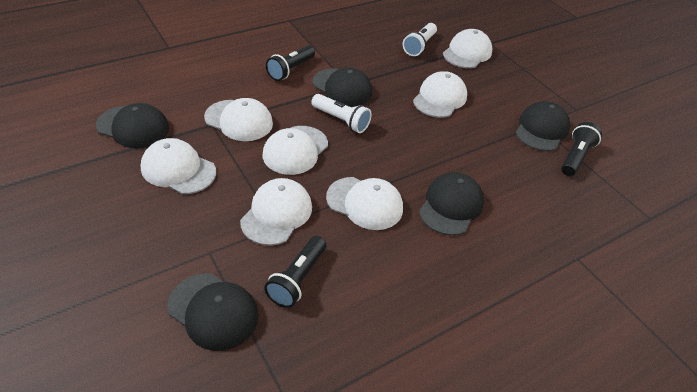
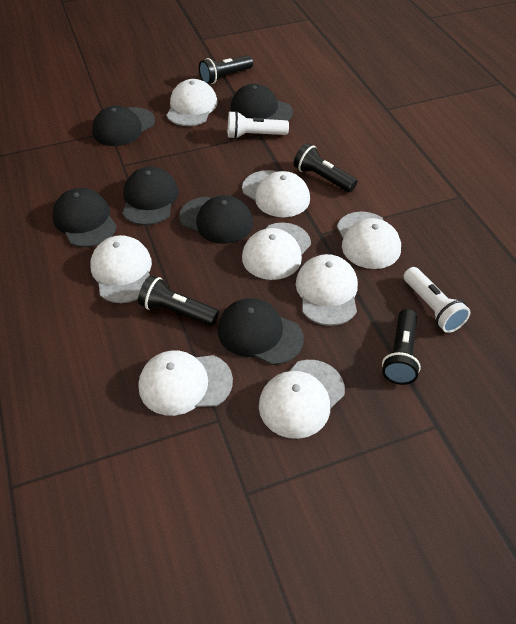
black cap: [96,103,169,148] [167,273,258,351] [312,68,372,107] [419,172,484,236] [516,101,570,151] = 5 -> [52,188,117,247] [92,106,155,146] [122,167,178,225] [179,195,253,244] [218,298,304,365] [230,84,293,121] = 6
black flashlight: [264,236,326,308] [266,45,315,81] [561,122,602,176] = 3 -> [138,275,219,326] [199,55,253,84] [294,143,357,192] [382,309,421,385] = 4
white cap: [141,138,216,194] [204,98,273,141] [240,178,312,246] [262,126,328,175] [326,177,403,230] [413,71,467,118] [443,29,492,68] = 7 -> [90,235,152,303] [139,350,233,416] [166,79,218,126] [242,170,310,217] [242,222,311,280] [259,360,345,439] [296,254,358,326] [337,211,401,269] = 8

